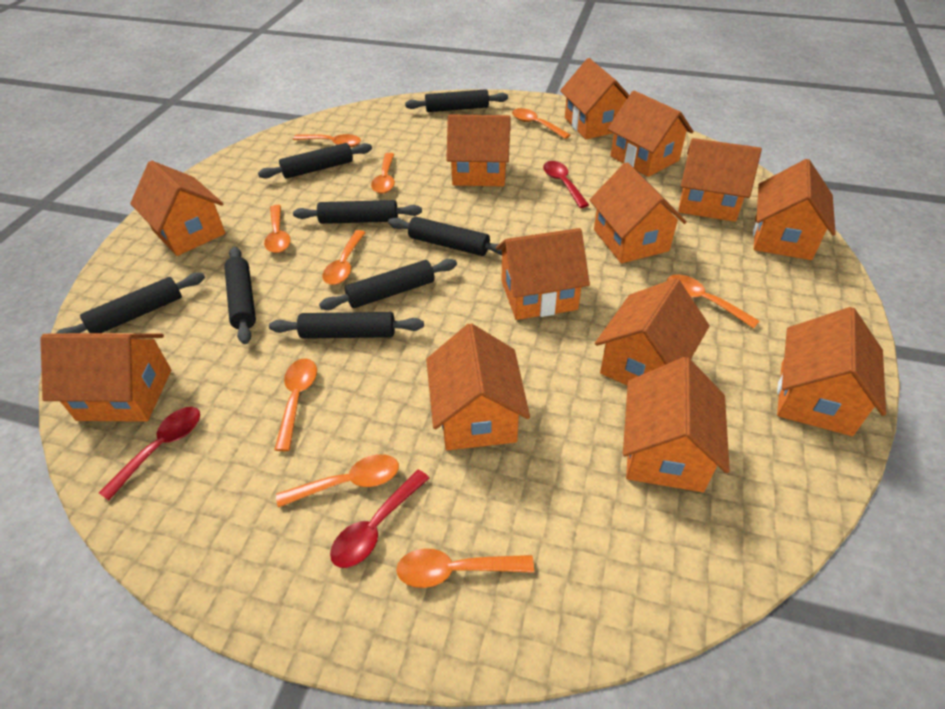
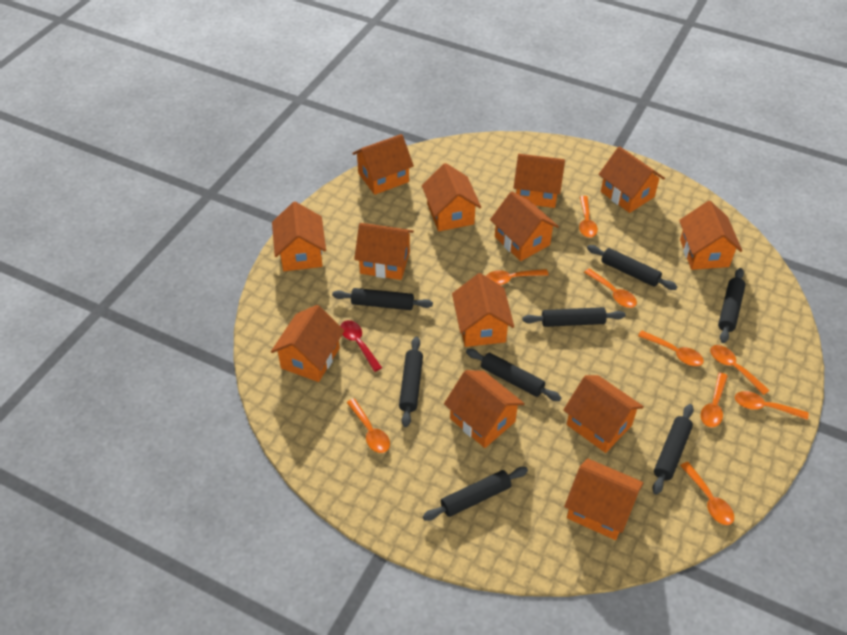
red spoon: [99,407,200,500] [330,470,429,568] [543,161,589,208] = 3 -> [340,320,382,372] = 1

